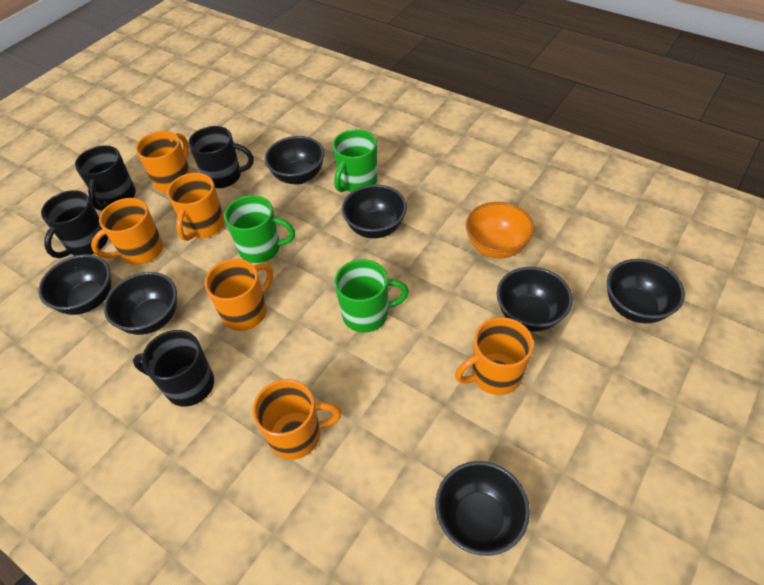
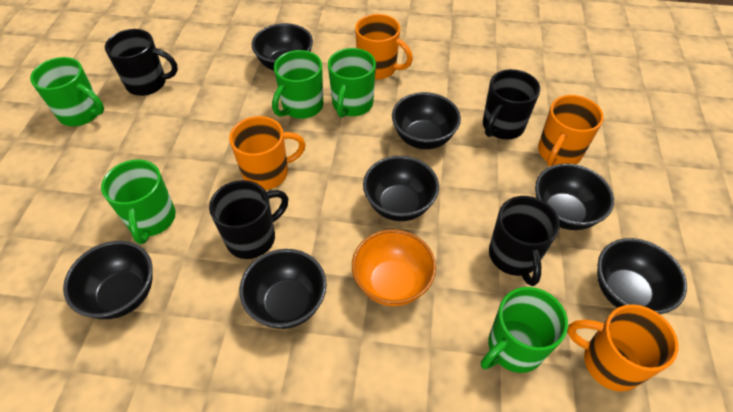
green mug: [224,195,295,263] [333,129,377,192] [334,259,409,333] = 3 -> [30,57,104,126] [101,159,176,244] [272,50,323,119] [328,48,376,118] [481,287,568,373] = 5
orange mug: [91,198,163,265] [136,131,191,193] [167,173,225,241] [205,259,273,331] [252,379,342,460] [455,317,534,395] = 6 -> [229,116,305,190] [355,14,413,80] [538,95,604,166] [567,304,679,392] = 4

